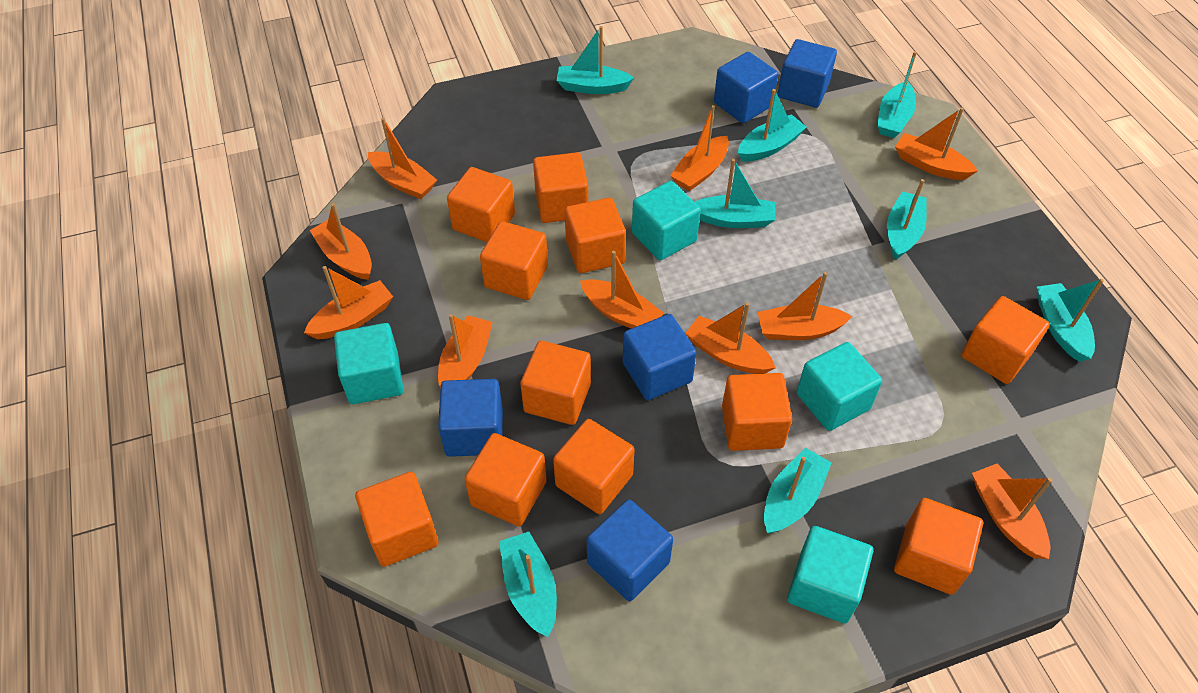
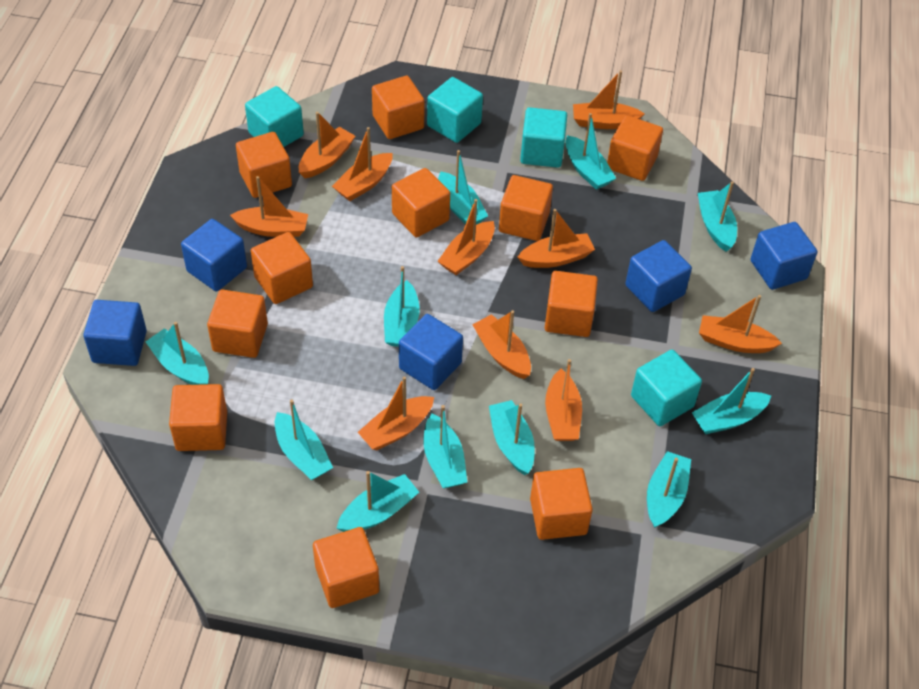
turquoise boat: [499,532,557,637] [557,26,634,94] [695,159,775,228] [738,89,807,162] [764,448,832,534] [877,51,917,138] [887,179,927,260] [1037,279,1104,362] = 8 -> [145,322,209,385] [275,399,333,480] [336,471,419,532] [384,266,420,347] [424,405,467,488] [438,150,488,225] [489,400,535,475] [565,113,616,190] [647,451,691,528] [692,368,771,434] [698,181,737,252] = 11

